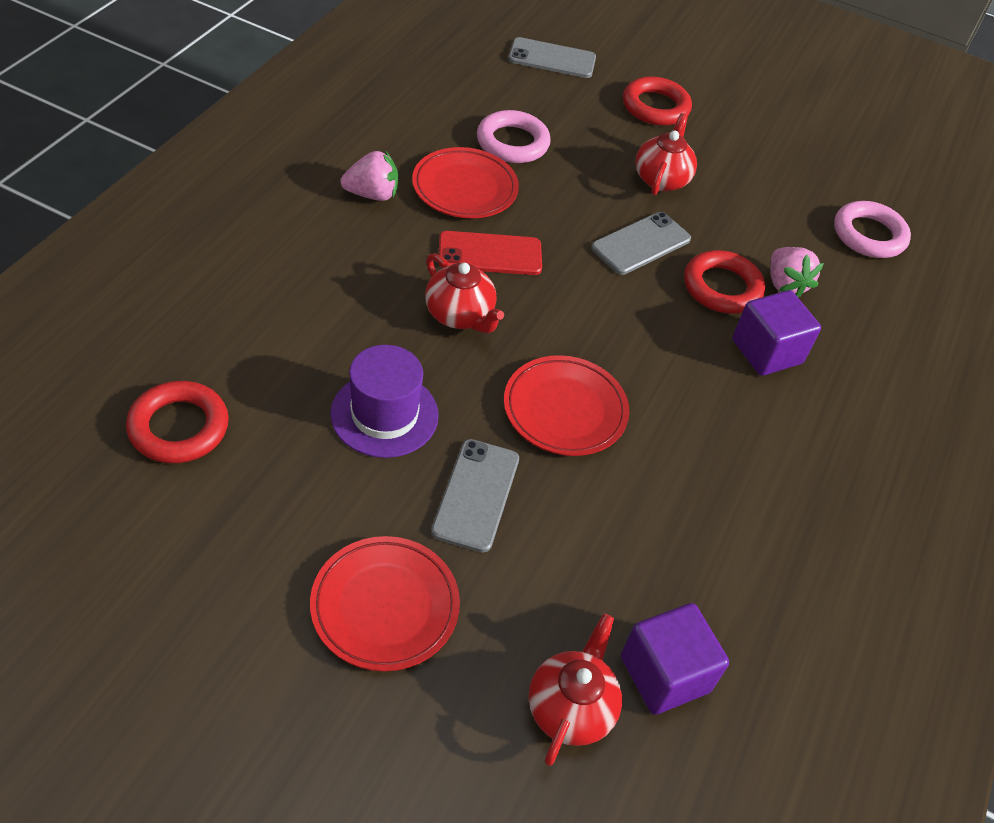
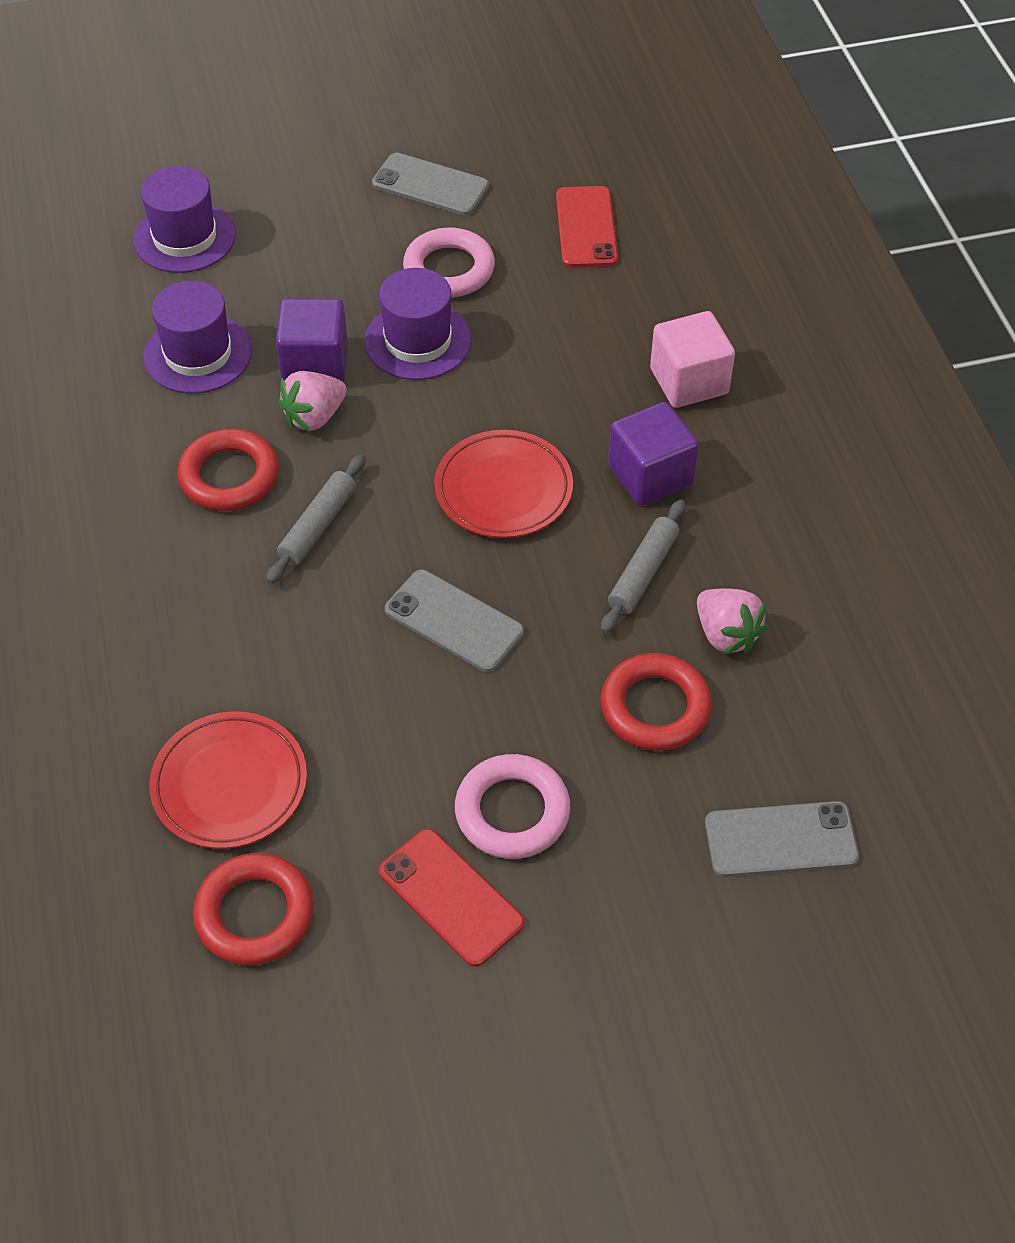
grey rolling pin: none = 0 -> [266,455,365,584] [601,499,685,634] = 2
pink cube: none = 0 -> [650,311,735,408] = 1
purple hat: [330,345,439,458] = 1 -> [133,166,236,273] [143,281,252,393] [364,268,472,380] = 3
red phone: [439,231,542,275] = 1 -> [379,829,524,967] [556,186,618,268] = 2
red plate: [310,536,460,671] [412,147,519,218] [504,355,629,456] = 3 -> [149,712,307,849] [434,430,573,538] = 2
red teapot: [425,253,504,333] [529,613,622,766] [635,113,697,195] = 3 -> none = 0

